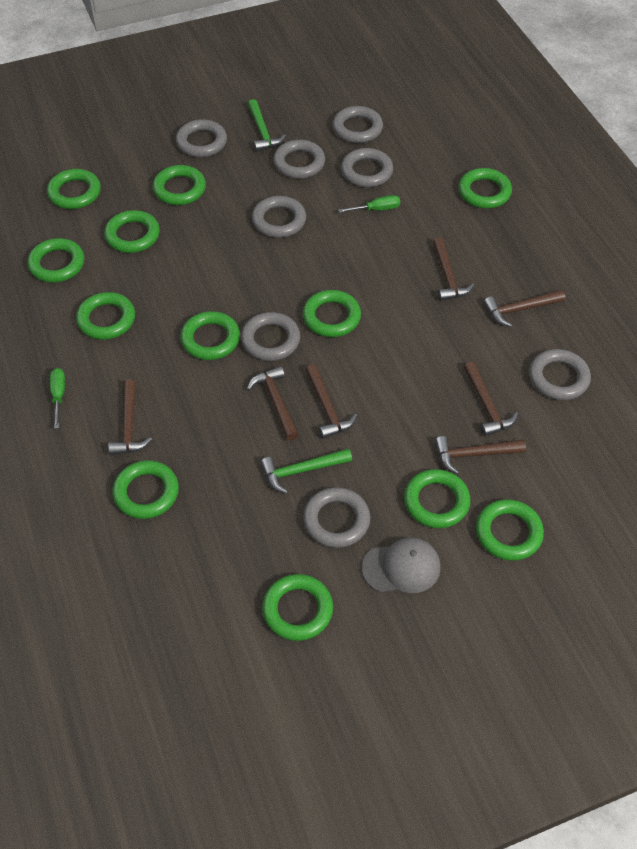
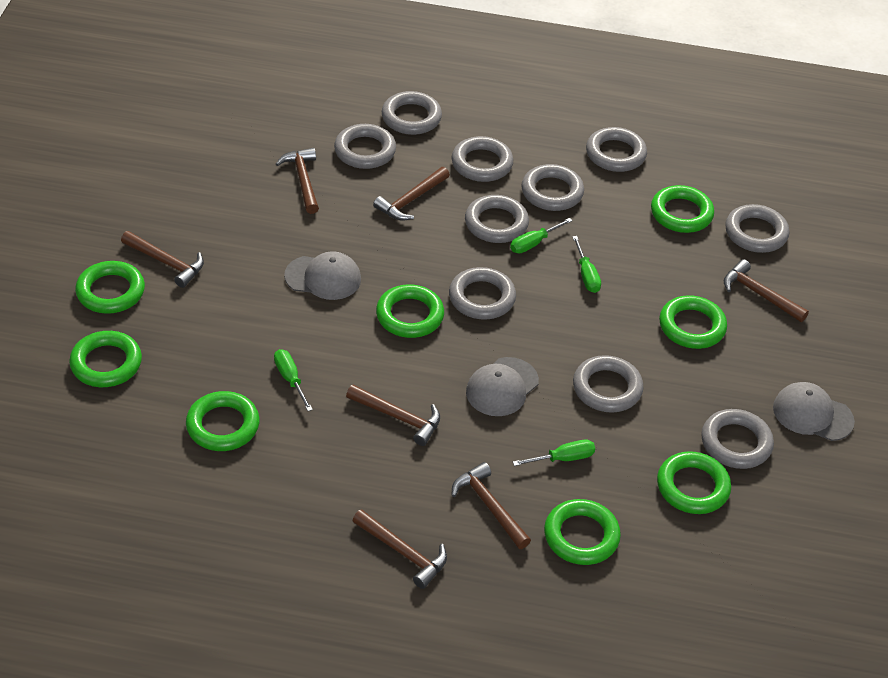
green hammer: [248,99,286,152] [261,448,352,494] = 2 -> none = 0
green ring: [28,238,84,283] [47,169,101,209] [76,292,135,340] [104,210,160,253] [112,460,179,519] [153,165,206,205] [180,311,240,360] [262,574,333,641] [302,290,361,337] [404,469,471,528] [459,168,512,208] [476,499,544,561] = 12 -> [69,331,142,387] [75,261,145,314] [186,391,260,451] [376,284,444,338] [544,499,621,565] [651,185,714,233] [657,451,731,514] [659,295,727,349] = 8
green screwdriver: [50,368,65,429] [339,195,400,213] = 2 -> [274,349,313,411] [510,218,572,253] [513,440,595,466] [572,236,601,293] = 4
grey cap: [362,537,441,593] = 1 -> [284,251,361,300] [466,357,539,416] [773,382,855,441] = 3
grey ring: [176,119,227,157] [241,312,300,361] [252,196,306,238] [273,140,325,179] [303,487,370,548] [332,106,383,143] [341,148,393,187] [529,349,591,400] = 8 -> [334,124,396,169] [382,91,442,135] [449,267,516,320] [452,136,513,182] [465,195,529,243] [521,164,584,211] [573,355,643,413] [586,127,647,172] [701,409,774,469] [725,204,789,253] = 10

